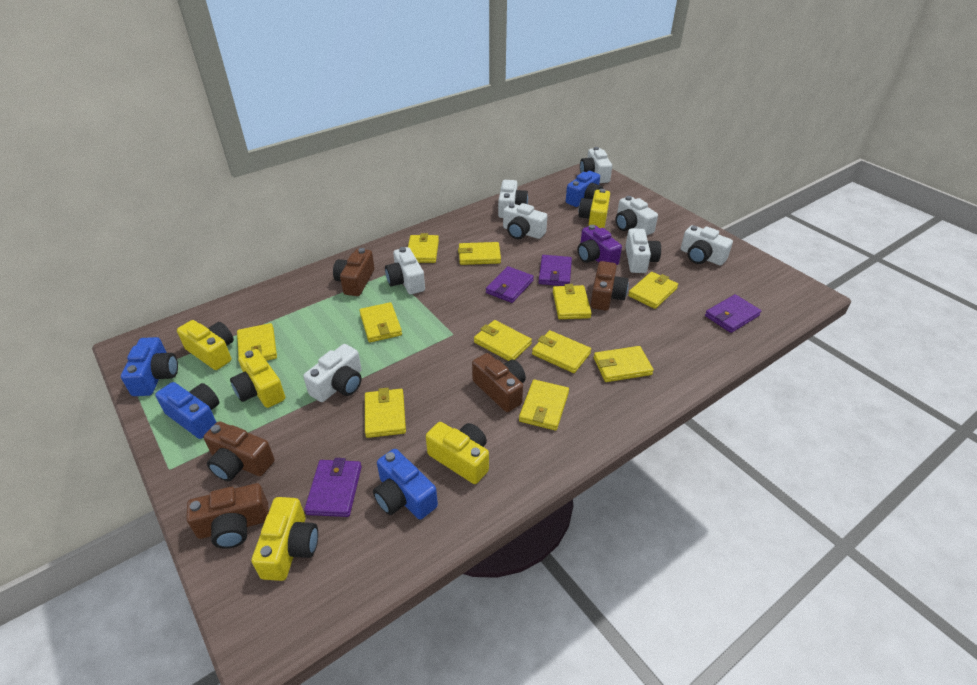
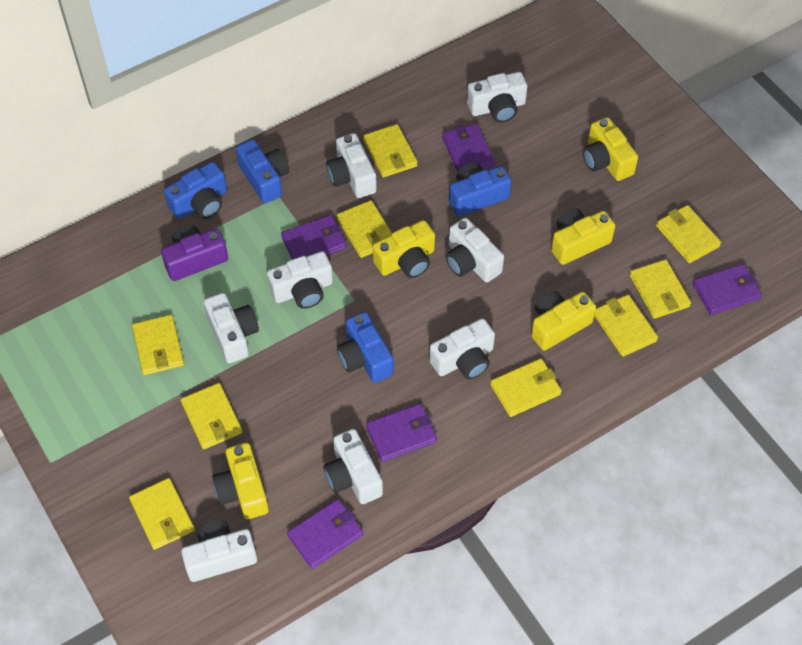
brown camera: [187,483,269,549] [203,421,275,481] [333,248,375,296] [472,353,526,412] [591,261,629,311] = 5 -> none = 0
purple wallet: [304,458,362,517] [486,266,534,303] [538,255,572,286] [705,294,761,333] = 4 -> [281,215,346,259] [287,499,363,569] [366,404,437,462] [442,124,495,172] [693,264,762,315] = 5
yellow wallet: [237,323,277,361] [359,302,402,342] [365,388,406,438] [408,233,439,263] [458,242,501,265] [474,320,532,361] [519,380,569,431] [532,330,591,373] [553,284,592,319] [594,346,654,382] [628,272,678,309] = 11 -> [129,478,195,550] [132,315,184,375] [181,383,242,449] [337,200,392,258] [363,124,418,178] [490,358,562,417] [594,295,658,357] [630,259,691,319] [656,205,721,263] = 9

